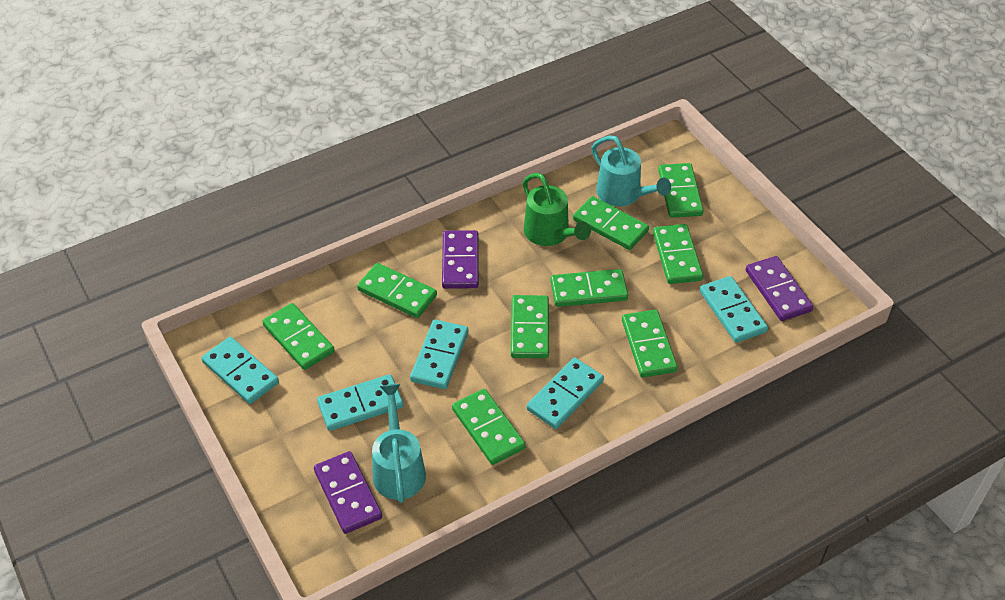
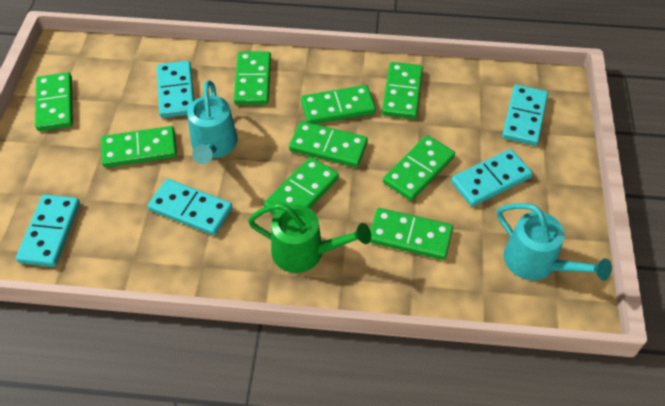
purple domino: [314,451,382,534] [442,230,479,289] [746,256,813,321] = 3 -> none = 0

